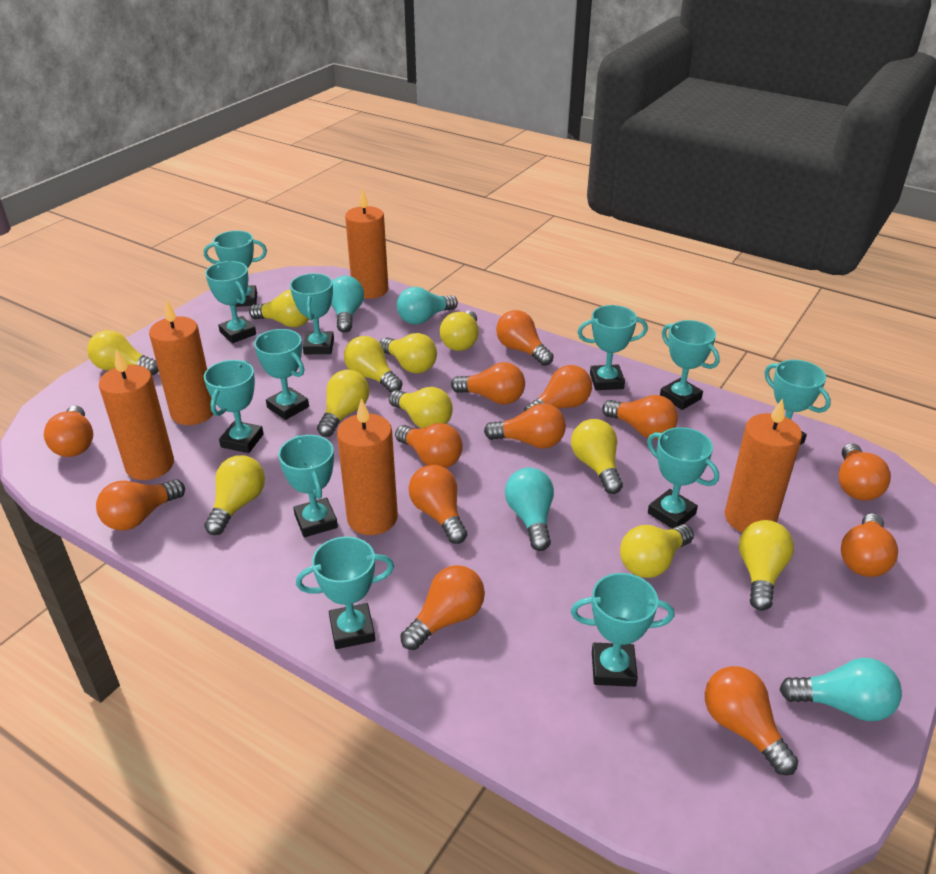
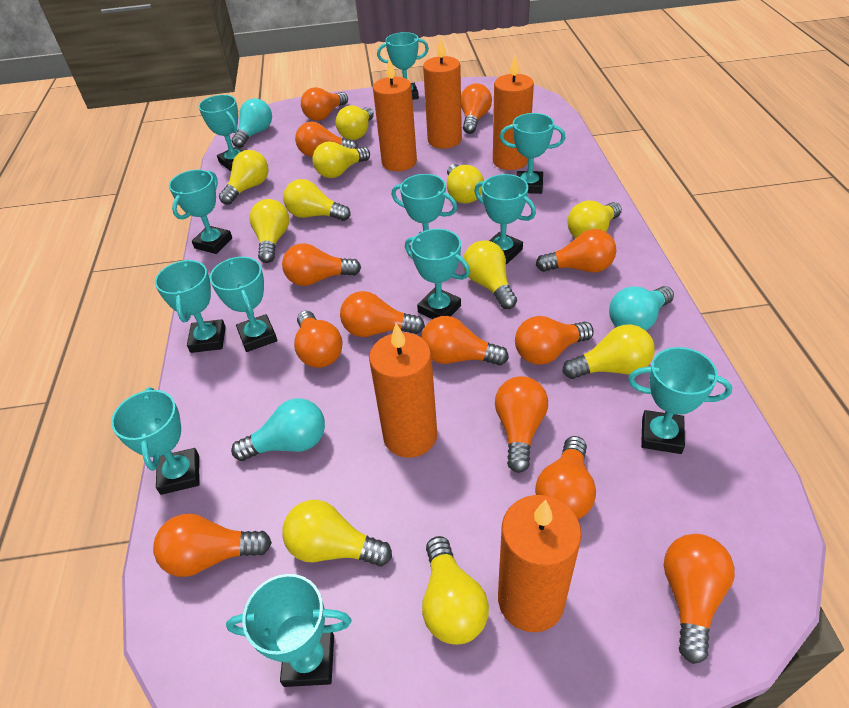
turquoise light bulb: [331,276,364,333] [397,287,458,324] [505,468,554,551] [779,658,902,721] = 4 -> [231,398,325,461] [232,98,272,148] [609,286,674,330] = 3

